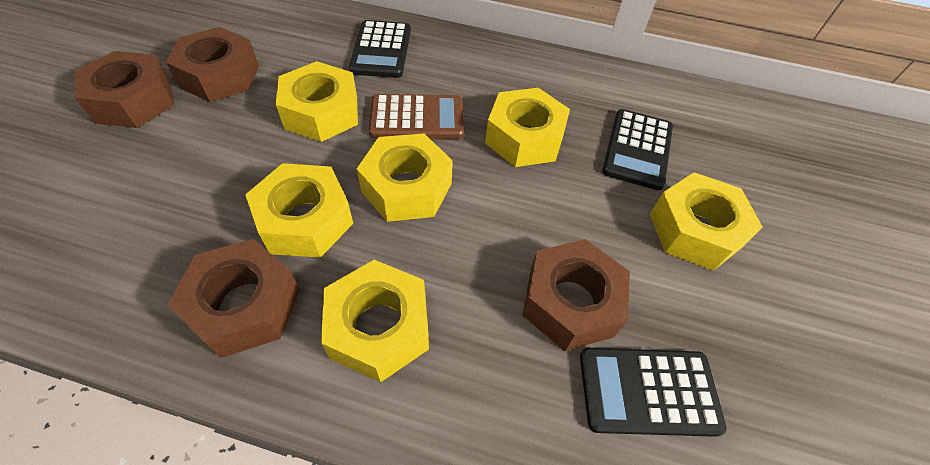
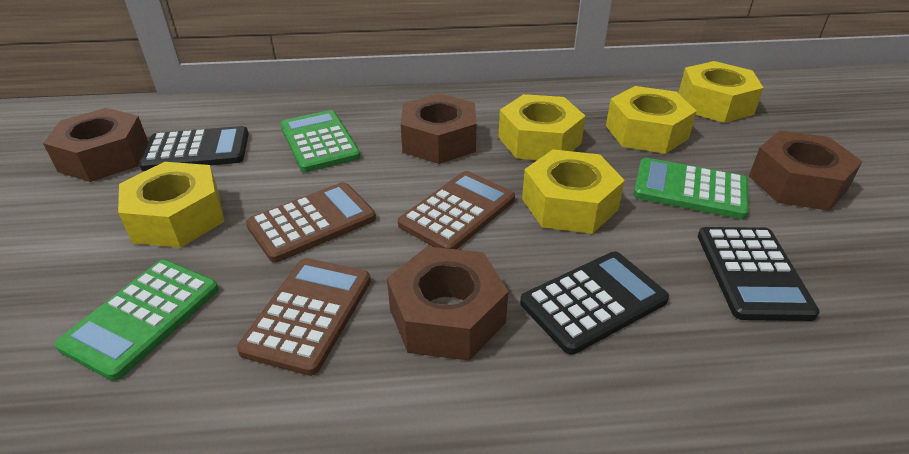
brown calculator: [369,94,464,139] = 1 -> [237,258,371,376] [246,182,376,263] [398,171,515,250] = 3
green calculator: none = 0 -> [55,260,219,381] [280,110,360,172] [633,158,749,219] = 3
yellow nut: [245,163,353,258] [276,61,358,142] [321,260,429,382] [357,133,453,222] [485,88,570,167] [650,172,763,271] = 6 -> [118,162,224,248] [498,94,586,160] [522,149,625,234] [606,86,697,154] [678,61,764,123] = 5

